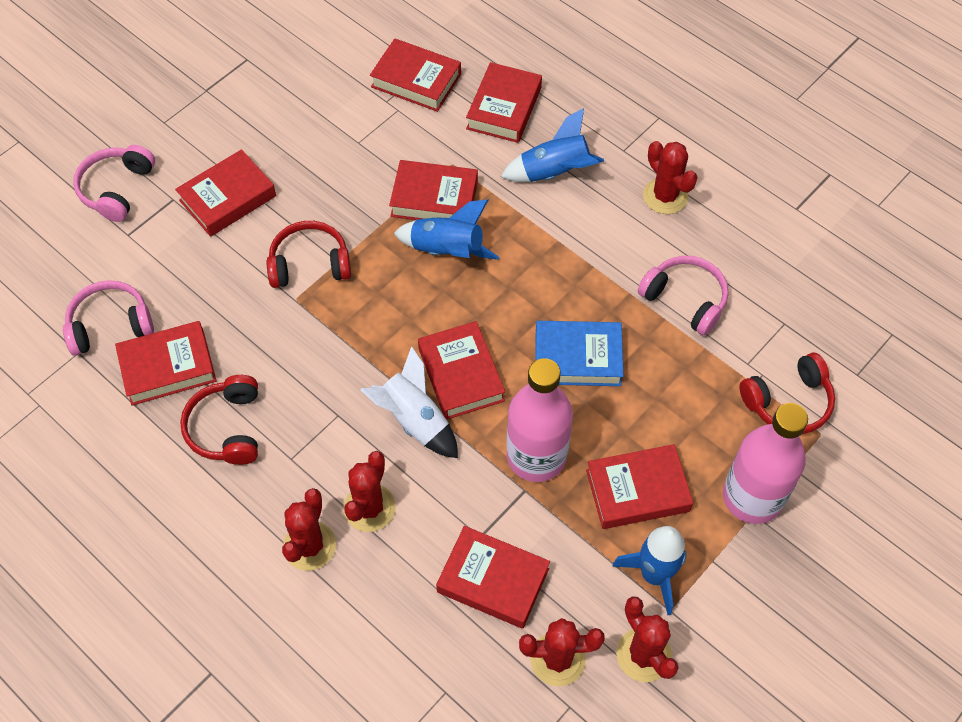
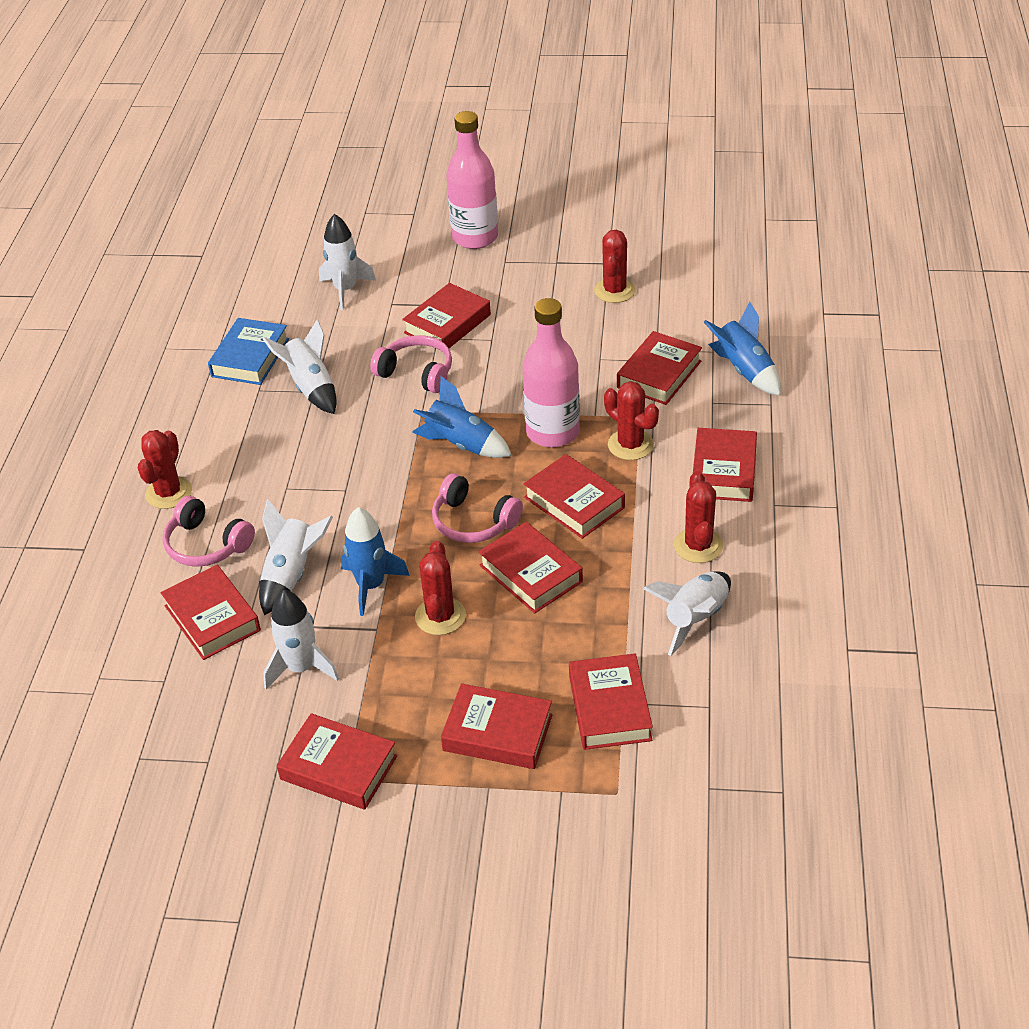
red book: [115,321,217,406] [175,149,276,237] [370,38,461,112] [389,160,478,220] [418,321,505,420] [436,526,550,629] [466,62,542,143] [586,444,693,529] = 8 -> [161,565,261,660] [277,713,397,810] [402,283,491,350] [441,684,552,769] [478,522,583,613] [523,454,625,539] [569,653,653,750] [617,331,702,405] [693,428,757,502] = 9
red headphones: [180,375,258,465] [267,221,351,288] [739,353,835,434] = 3 -> none = 0
white rocket: [360,346,458,458] = 1 -> [259,499,333,615] [262,320,337,414] [263,590,339,689] [319,214,376,310] [643,571,731,656] = 5

